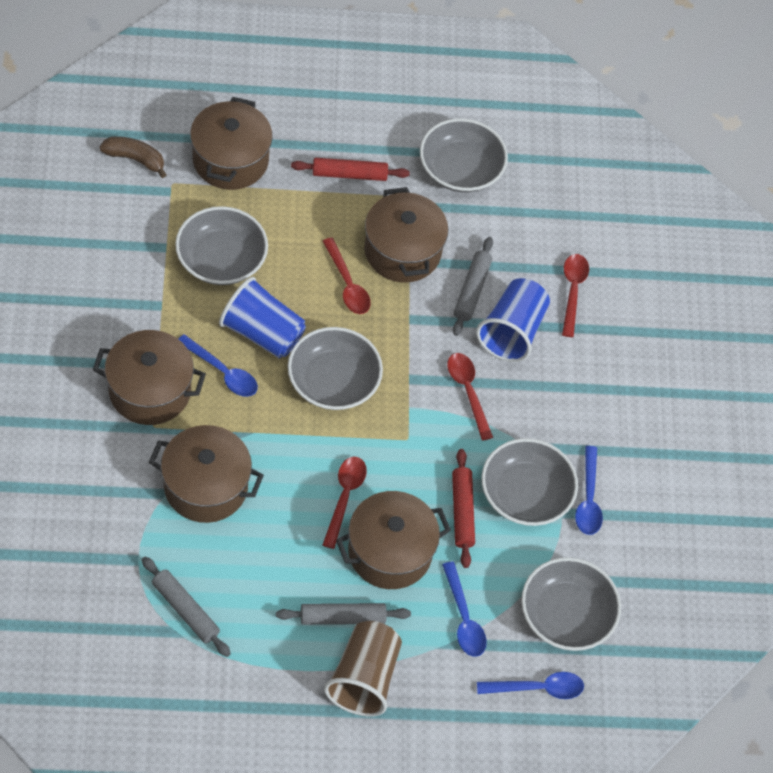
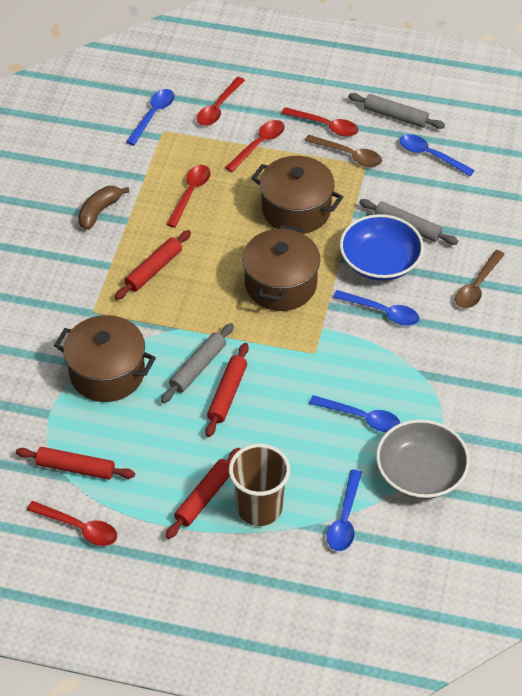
blue bowl: none = 0 -> [340,214,424,281] = 1
blue cup: [219,277,306,358] [476,278,550,362] = 2 -> none = 0
blue spoon: [179,334,258,397] [442,562,487,657] [477,672,584,699] [575,446,603,535] = 4 -> [126,89,174,145] [309,395,400,432] [327,470,362,551] [333,290,419,326] [399,134,475,176] = 5
brown pot: [93,330,206,425] [149,425,264,523] [190,97,273,190] [336,491,451,589] [364,187,448,283] = 5 -> [54,315,156,402] [242,225,320,311] [251,156,343,234] = 3
brown spoon: none = 0 -> [305,135,382,167] [455,250,505,308] = 2
grey bowl: [175,206,268,285] [288,327,383,410] [420,118,508,193] [482,438,578,526] [521,557,621,651] = 5 -> [376,419,470,499] = 1
red rolling pin: [291,158,410,181] [452,449,475,568] = 2 -> [16,447,135,480] [115,230,191,300] [166,448,240,539] [205,343,249,437] = 4
red spoon: [323,238,371,314] [323,456,367,549] [447,353,493,441] [562,254,589,337] = 4 -> [27,501,117,546] [166,165,211,228] [197,77,245,126] [225,120,285,172] [281,107,358,137] = 5

